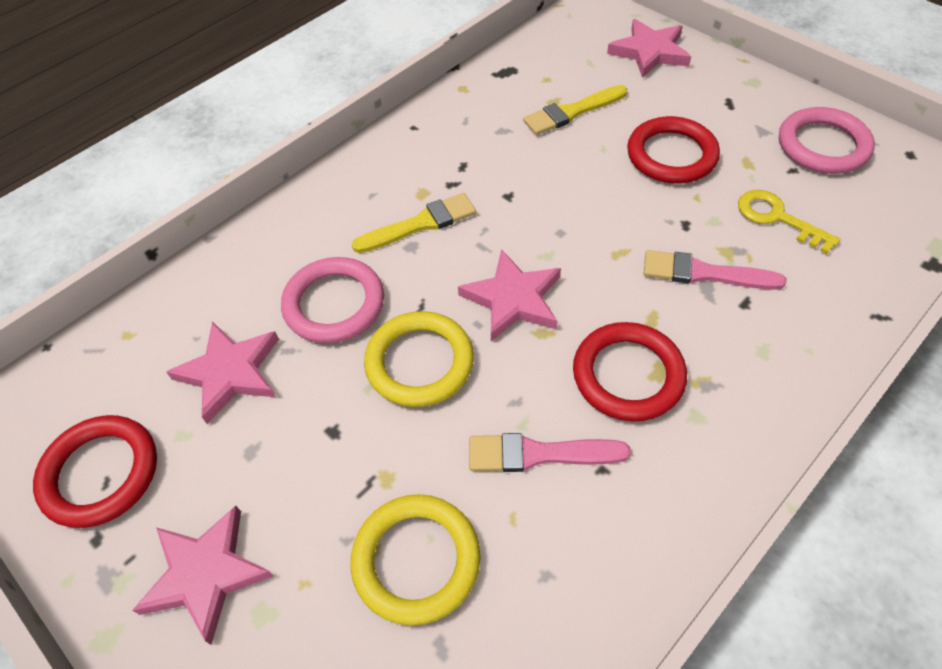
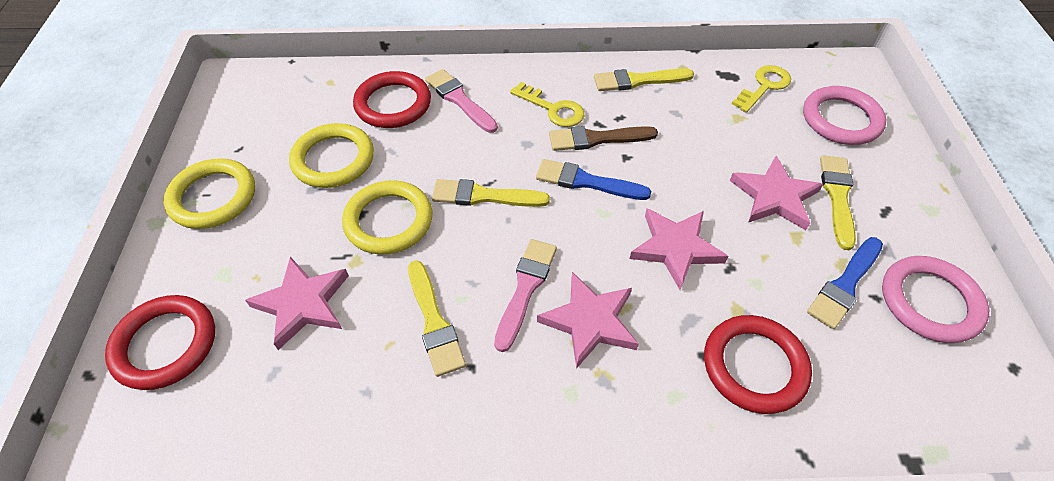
blue brush: none = 0 -> [536,159,651,200] [807,237,883,329] = 2
brown brush: none = 0 -> [549,126,658,151] = 1
yellow brush: [352,193,476,253] [523,85,627,135] = 2 -> [408,260,466,377] [432,179,550,207] [594,69,694,91] [820,155,856,250] = 4
yellow key: [738,190,840,254] = 1 -> [510,82,584,127] [732,65,791,113] = 2
yellow ring: [351,494,480,625] [364,311,474,407] = 2 -> [163,159,255,229] [289,123,374,188] [342,180,433,255] = 3

